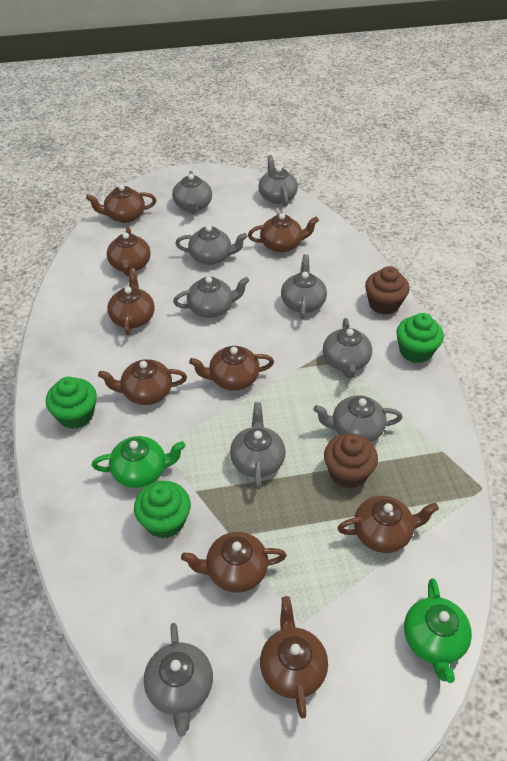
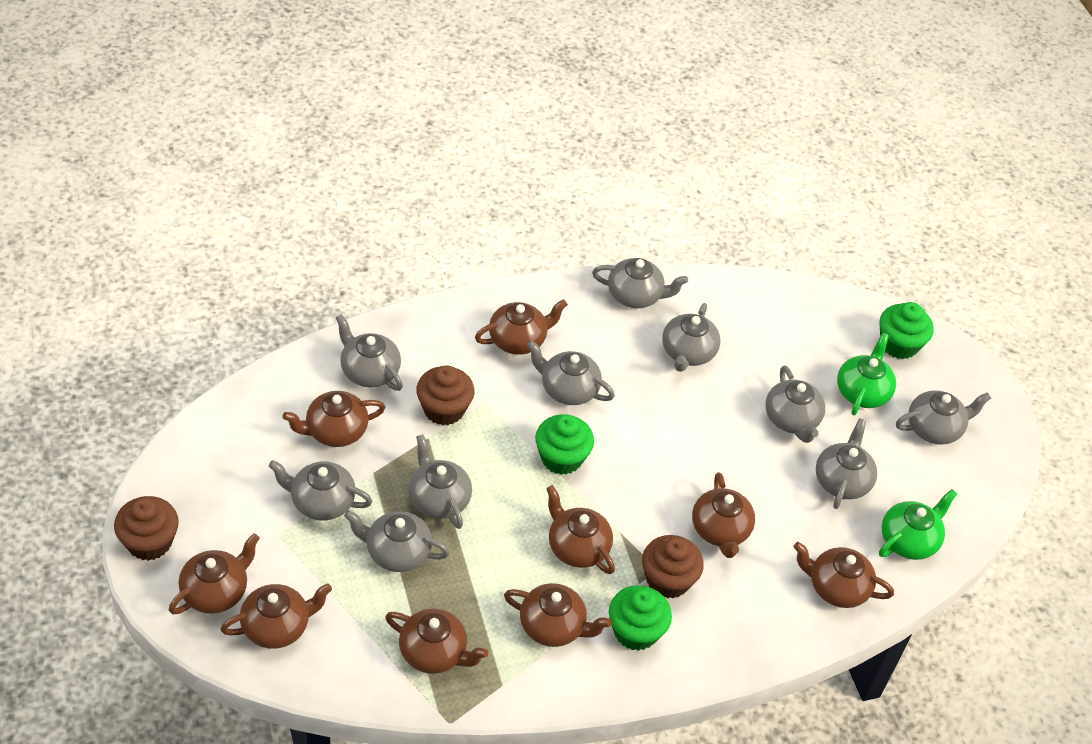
brown cupcake: [324,434,378,488] [365,266,410,315] = 2 -> [114,496,179,561] [416,365,475,425] [642,535,704,598] = 3
grey teapot: [144,623,213,737] [172,171,212,214] [173,276,249,318] [175,225,248,265] [230,402,286,490] [259,155,298,207] [281,254,327,319] [313,395,403,442] [323,318,372,378] = 9 -> [269,460,373,521] [336,314,403,391] [344,510,450,572] [408,434,472,529] [527,340,615,405] [592,258,688,308] [662,303,720,372] [765,365,825,443] [816,418,877,509] [896,390,991,445] = 10

